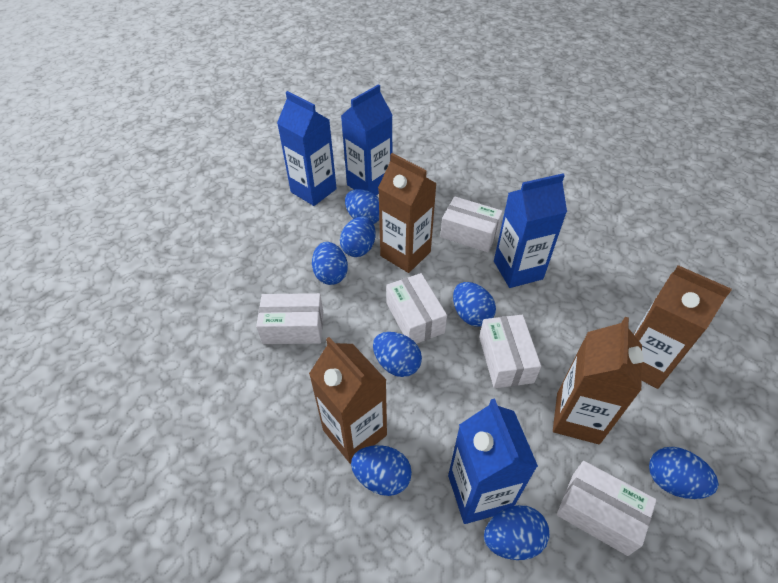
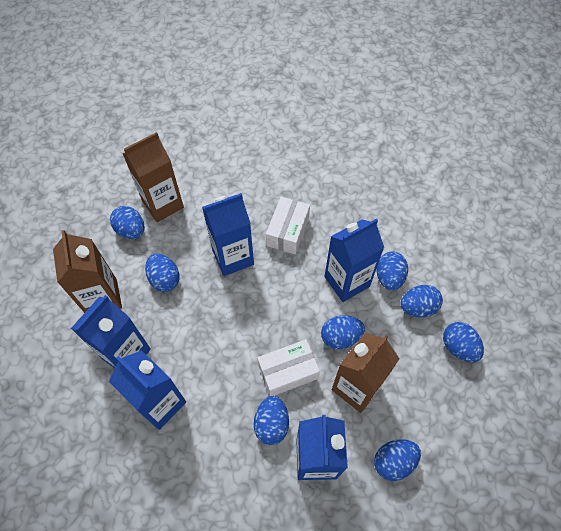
blue carton: [277,91,337,206] [341,84,393,195] [448,399,538,524] [494,173,567,288] = 4 -> [71,295,151,368] [109,350,186,430] [202,193,254,276] [296,415,348,480] [324,218,384,302] = 5
brown carton: [309,337,387,464] [378,153,437,273] [553,317,644,444] [634,265,732,389] = 4 -> [53,230,122,313] [123,132,184,222] [332,333,399,413] = 3
white box: [256,293,323,344] [386,273,447,344] [440,196,503,252] [479,315,541,388] [557,461,657,556] = 5 -> [257,339,320,396] [266,196,310,254] = 2

